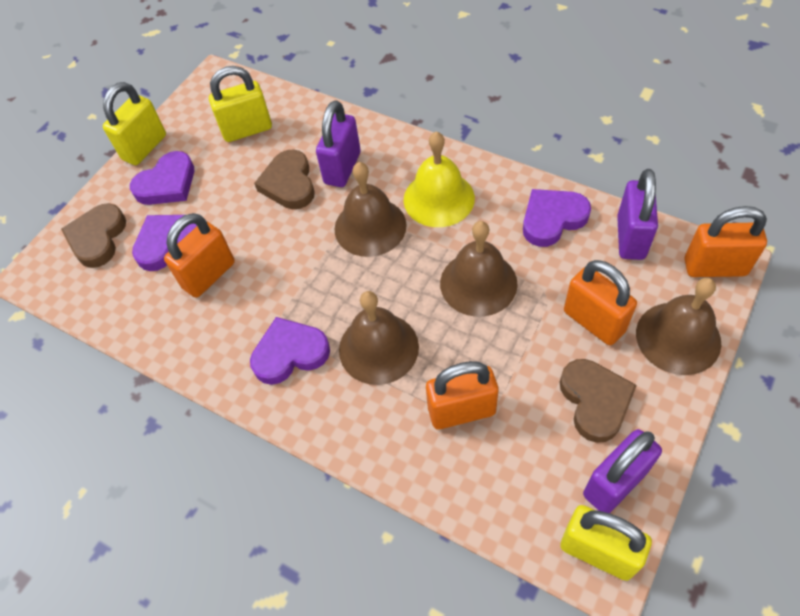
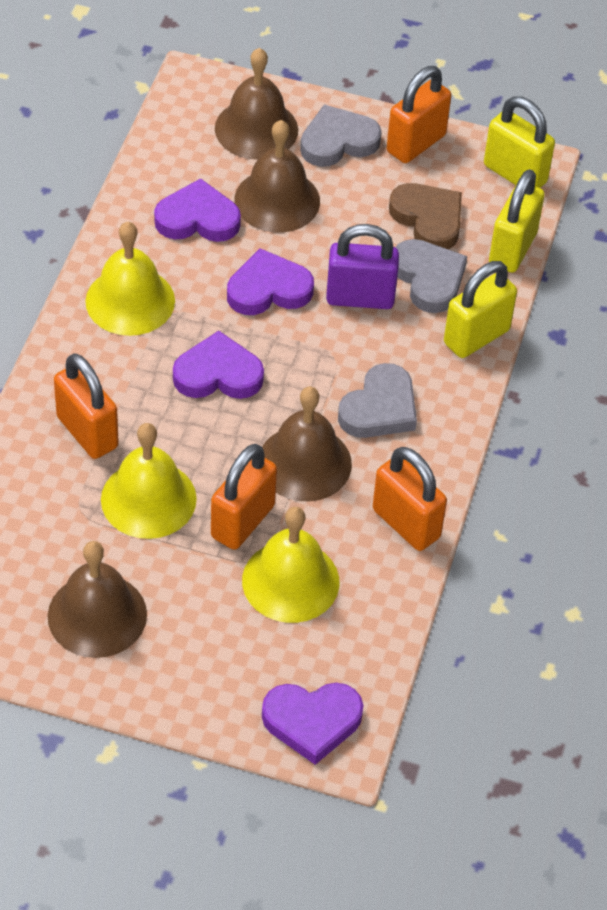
brown heart: [61,203,126,268] [254,149,315,209] [559,359,637,443] = 3 -> [389,183,462,249] = 1
grey heart: none = 0 -> [300,105,382,167] [338,363,417,438] [396,239,467,313] = 3
purple padlock: [316,100,361,187] [583,429,662,513] [617,169,658,260] = 3 -> [326,224,399,309] = 1
yellow bell: [403,131,475,227] = 1 -> [86,222,175,336] [101,423,197,539] [242,507,340,623] = 3

